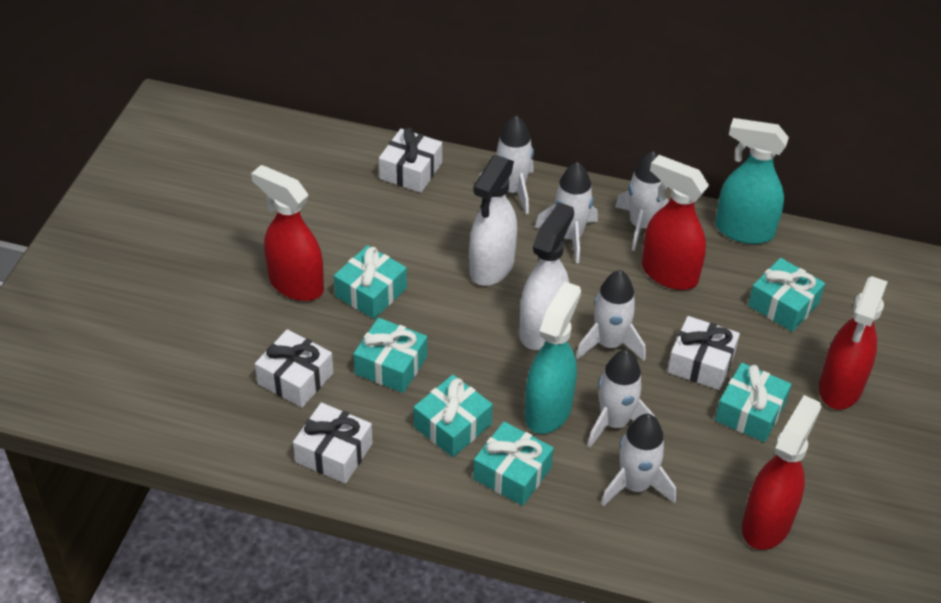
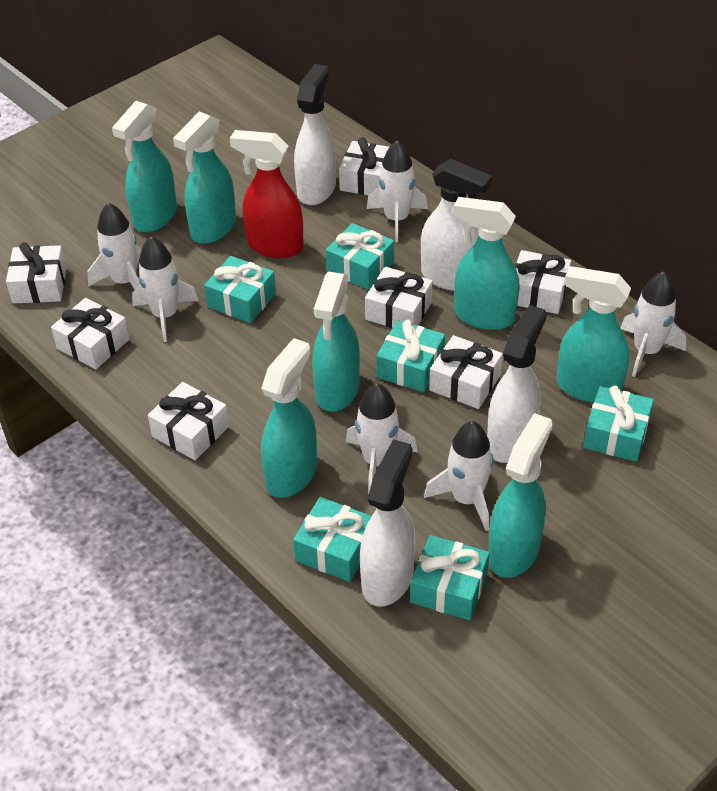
red spray bottle: [251,165,324,301] [642,155,709,290] [742,395,821,550] [819,276,888,410] = 4 -> [230,130,304,258] = 1
turquoise spray bottle: [525,281,581,434] [715,118,789,244] = 2 -> [112,101,177,232] [173,112,236,244] [261,338,317,498] [312,271,360,412] [453,197,520,330] [488,413,553,578] [557,266,631,403] = 7
white gift: [255,329,334,407] [293,403,373,484] [379,128,442,193] [667,316,740,390] = 4 -> [6,242,67,304] [51,298,129,369] [148,382,229,460] [339,138,389,195] [365,267,433,328] [429,335,503,409] [515,250,571,314] = 7
white spray bottle: [469,155,517,286] [519,202,574,350] = 2 -> [294,64,336,205] [360,439,416,607] [421,159,492,291] [487,305,547,463] = 4

